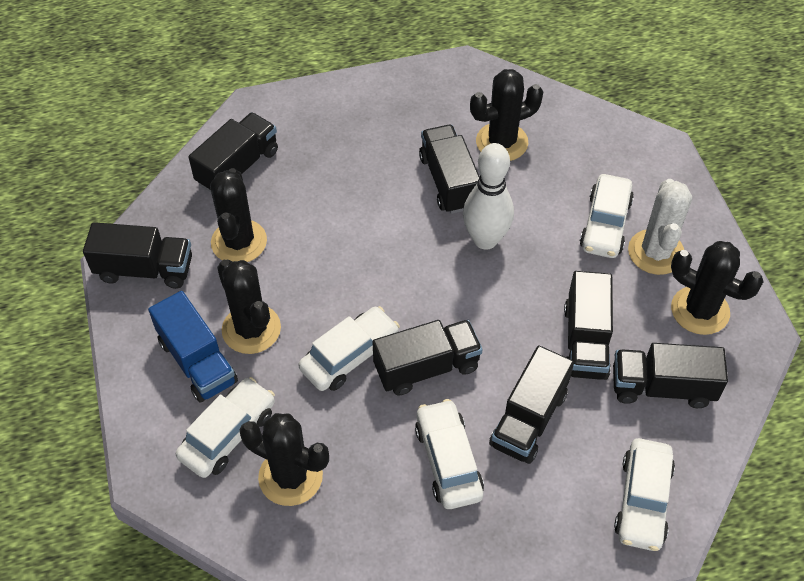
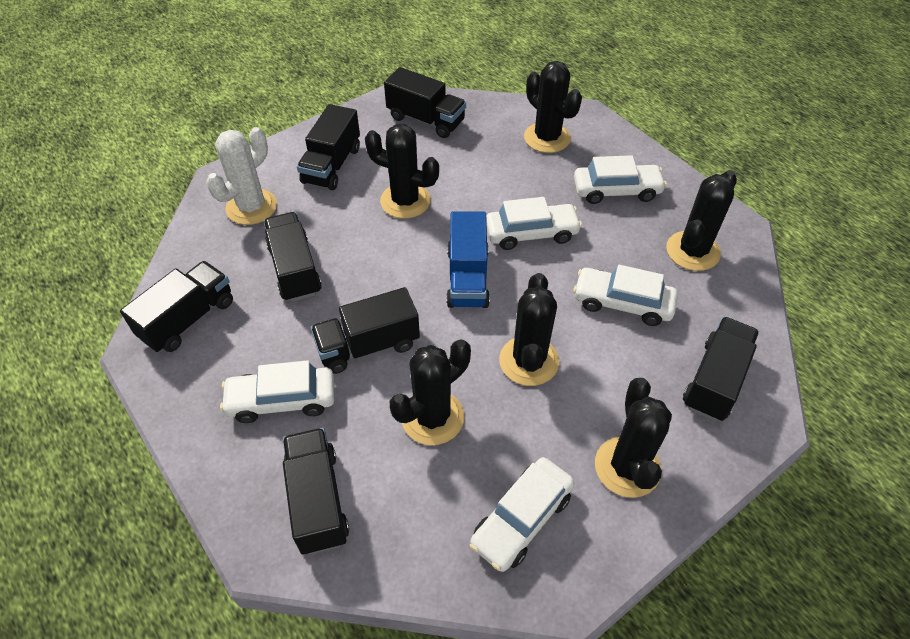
black cactus: [210,168,267,262] [217,259,281,354] [239,413,329,506] [470,69,543,161] [671,241,764,335] = 5 -> [365,124,439,219] [390,339,471,445] [499,273,559,386] [524,61,582,153] [595,378,672,498] [666,170,737,271] = 6
white bowling pin: [463,143,514,250] = 1 -> none = 0

